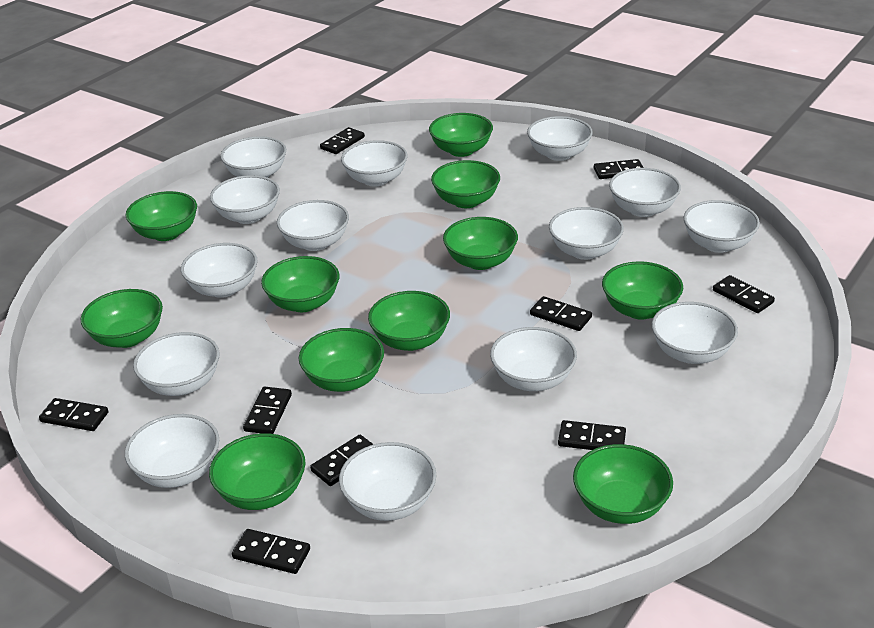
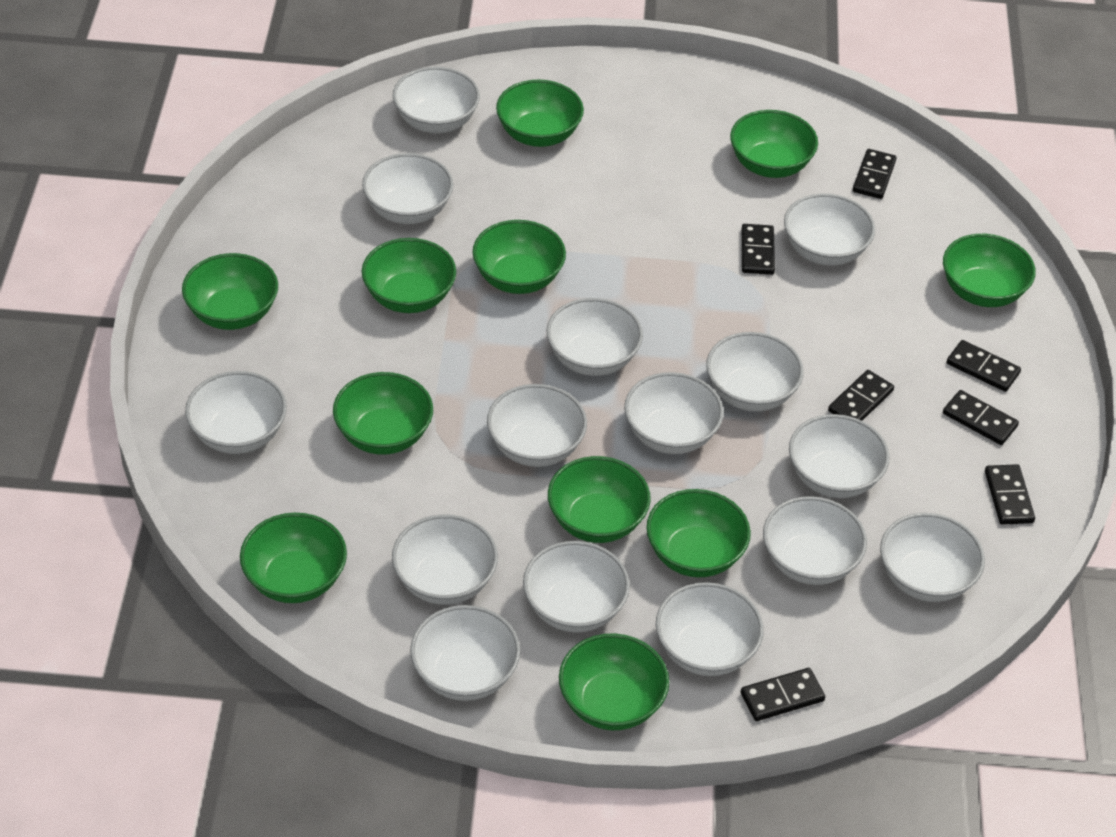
black domino: [39,398,109,431] [232,529,310,574] [243,387,292,434] [310,435,374,486] [320,127,365,154] [530,296,592,331] [558,420,626,450] [594,159,644,179] [713,275,775,313] = 9 -> [741,668,825,721] [742,224,775,275] [828,370,894,421] [853,149,897,199] [943,390,1019,445] [947,340,1021,392] [985,464,1035,525] = 7
white bowl: [125,414,219,488] [133,332,219,396] [181,243,258,298] [210,175,280,224] [220,136,286,178] [277,200,349,251] [339,442,436,521] [341,140,408,187] [490,327,577,391] [527,116,593,161] [549,207,624,260] [609,168,681,217] [652,302,738,364] [684,200,760,253] = 14 -> [185,371,287,454] [362,153,453,224] [392,514,498,605] [393,67,480,133] [410,605,520,701] [487,384,587,467] [523,541,630,633] [547,298,643,376] [624,372,724,454] [656,582,764,676] [706,332,804,412] [763,496,867,585] [784,193,875,266] [789,414,889,498] [880,513,985,602] = 15

